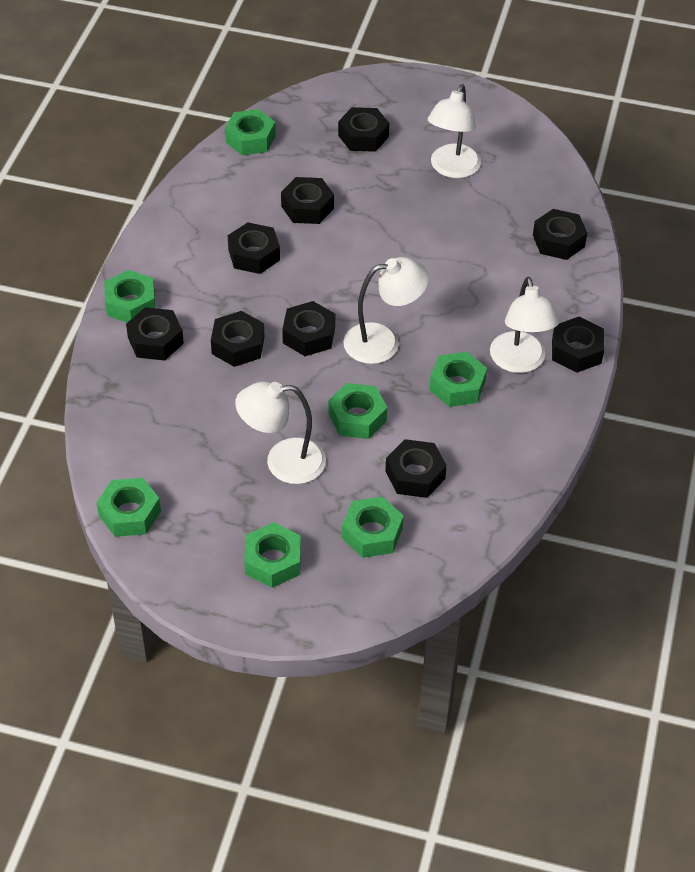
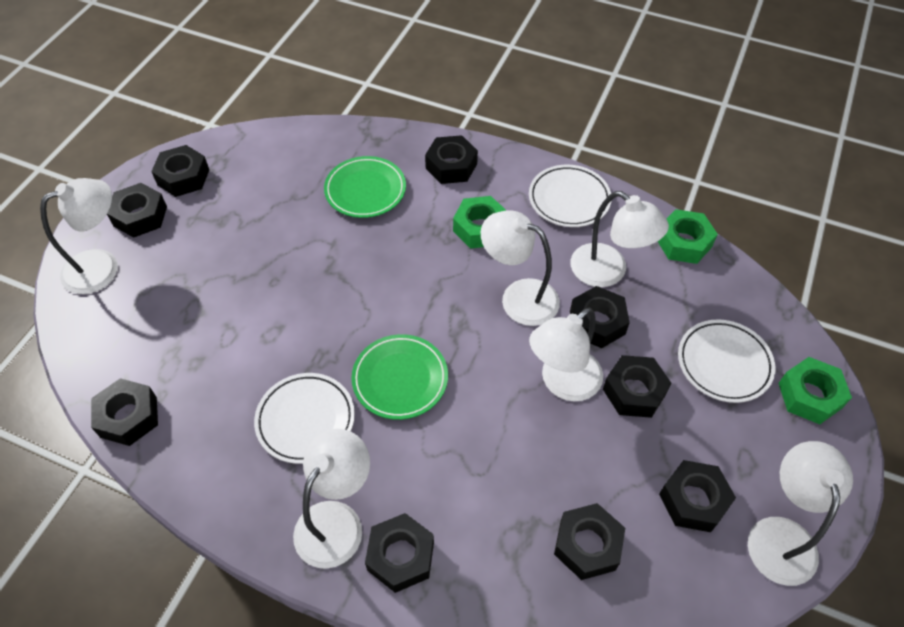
green nut: [97,478,161,537] [104,270,156,323] [225,109,276,155] [244,522,301,588] [328,383,387,439] [342,496,404,558] [429,352,487,407] = 7 -> [453,196,507,249] [657,209,718,264] [778,357,852,424] = 3
green plate: none = 0 -> [324,156,406,218] [351,334,448,420] = 2
white lamp: [235,382,326,484] [343,257,429,364] [428,84,481,178] [490,277,560,373] = 4 -> [40,178,118,294] [293,429,370,569] [481,210,560,326] [529,308,603,401] [571,191,669,287] [748,441,853,586] = 6
white plate: none = 0 -> [254,373,355,464] [529,165,611,227] [678,319,776,403] = 3

